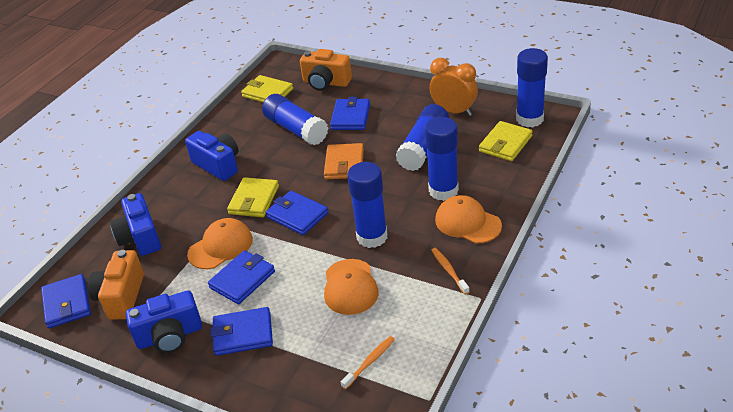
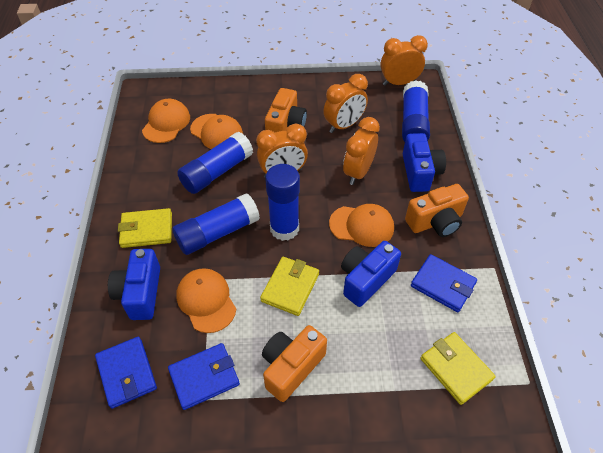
blue glue stick: [262,94,328,146] [347,162,387,248] [395,104,449,171] [425,117,459,201] [516,48,548,127] = 5 -> [172,193,260,255] [177,132,253,194] [265,164,300,241] [402,80,430,142] = 4
blue wallet: [41,274,91,328] [208,250,275,304] [211,307,273,356] [266,191,328,235] [330,97,370,130] = 5 -> [95,337,157,409] [168,343,240,410] [411,254,477,312] = 3
orange camera: [88,250,144,320] [300,49,352,91] = 2 -> [262,325,327,402] [265,88,307,132] [405,184,469,237] = 3
orange cap: [187,218,253,269] [324,259,379,315] [435,195,502,244] = 3 -> [142,99,190,143] [176,268,236,333] [190,114,243,149] [329,204,394,247] = 4
orange clock: [430,58,478,116] = 1 -> [256,124,308,178] [323,74,368,133] [343,117,380,185] [380,35,428,86] = 4
orange toothbrush: [341,336,395,389] [431,248,469,295] = 2 -> none = 0
orange wallet: [324,143,364,179] = 1 -> none = 0

